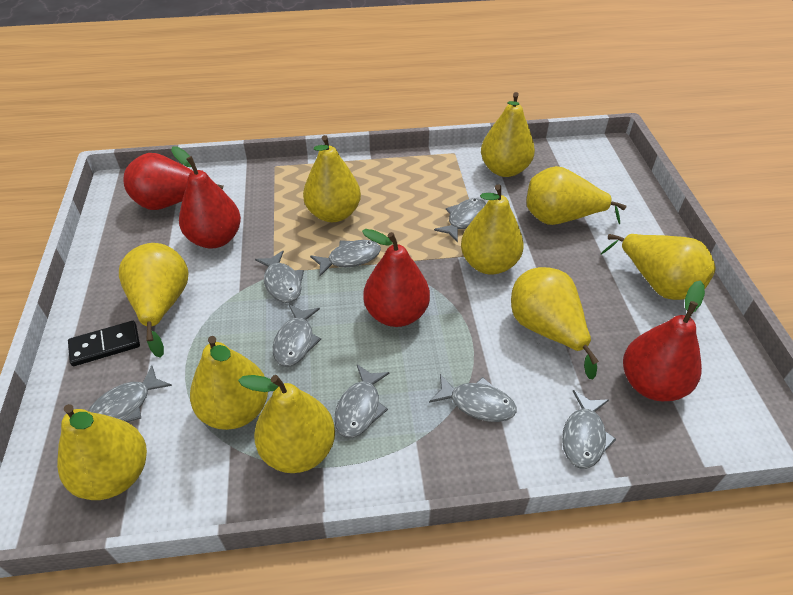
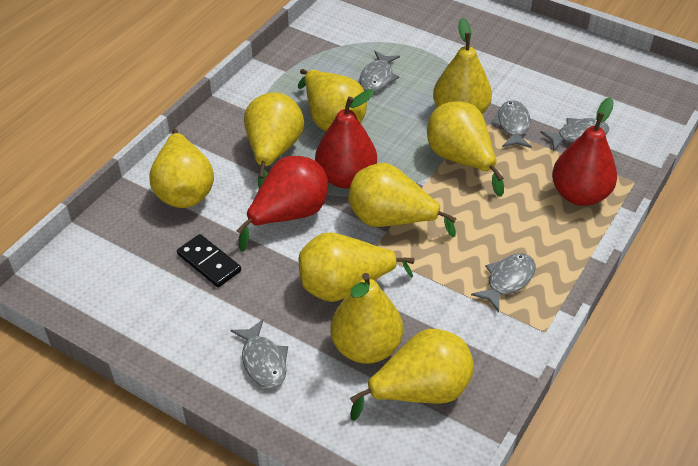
grey fish: [88,365,172,422] [255,251,304,303] [273,305,321,367] [310,240,381,276] [334,365,390,438] [429,374,517,422] [434,198,486,242] [562,390,616,469] = 8 -> [231,319,288,389] [360,51,400,92] [471,253,536,312] [491,100,532,148] [540,118,609,150] = 5
red pear: [124,153,224,210] [171,146,241,248] [362,229,430,327] [623,281,705,401] = 4 -> [236,156,328,252] [315,89,377,188] [552,97,617,206] = 3
yellow pear: [57,404,147,500] [119,243,189,358] [190,336,268,430] [238,375,335,473] [303,135,361,222] [461,184,524,275] [481,92,535,177] [511,267,599,379] [526,166,626,225] [601,234,716,300] = 10 -> [149,129,214,208] [244,92,304,189] [298,69,367,131] [299,232,415,302] [330,273,403,364] [348,163,457,237] [350,329,474,421] [427,101,504,197] [433,18,492,114] = 9

